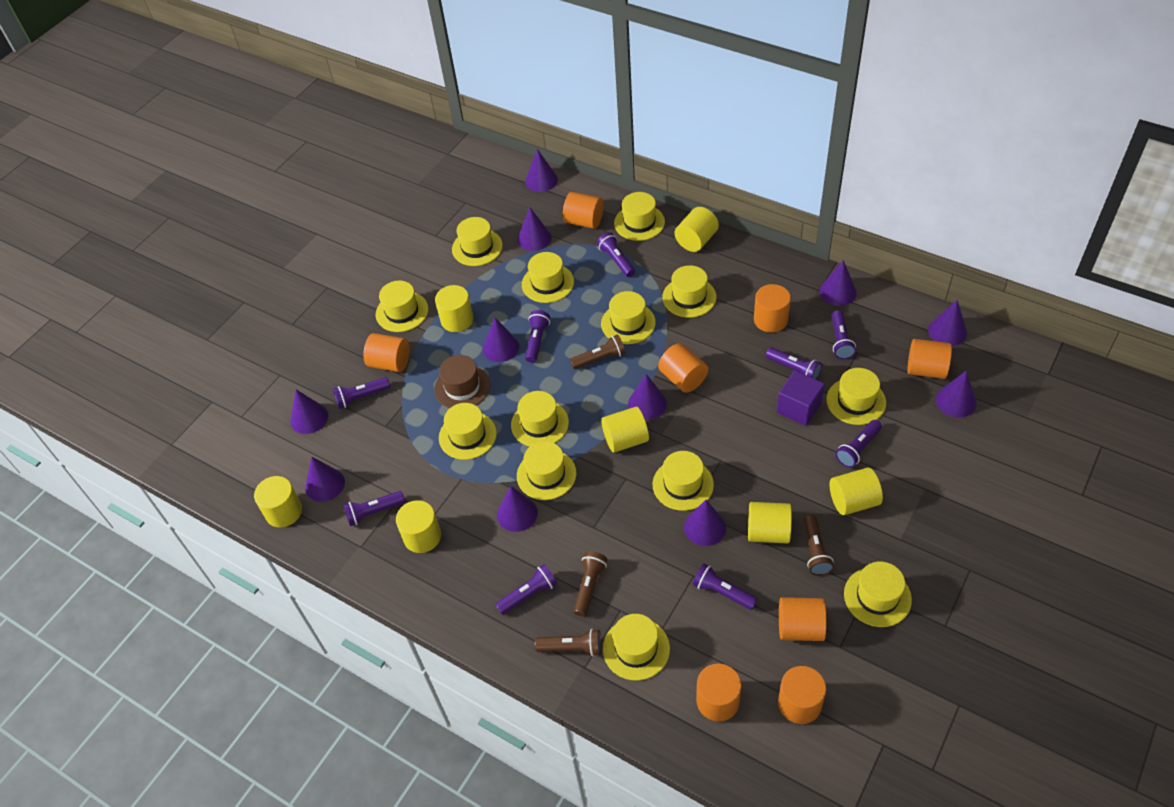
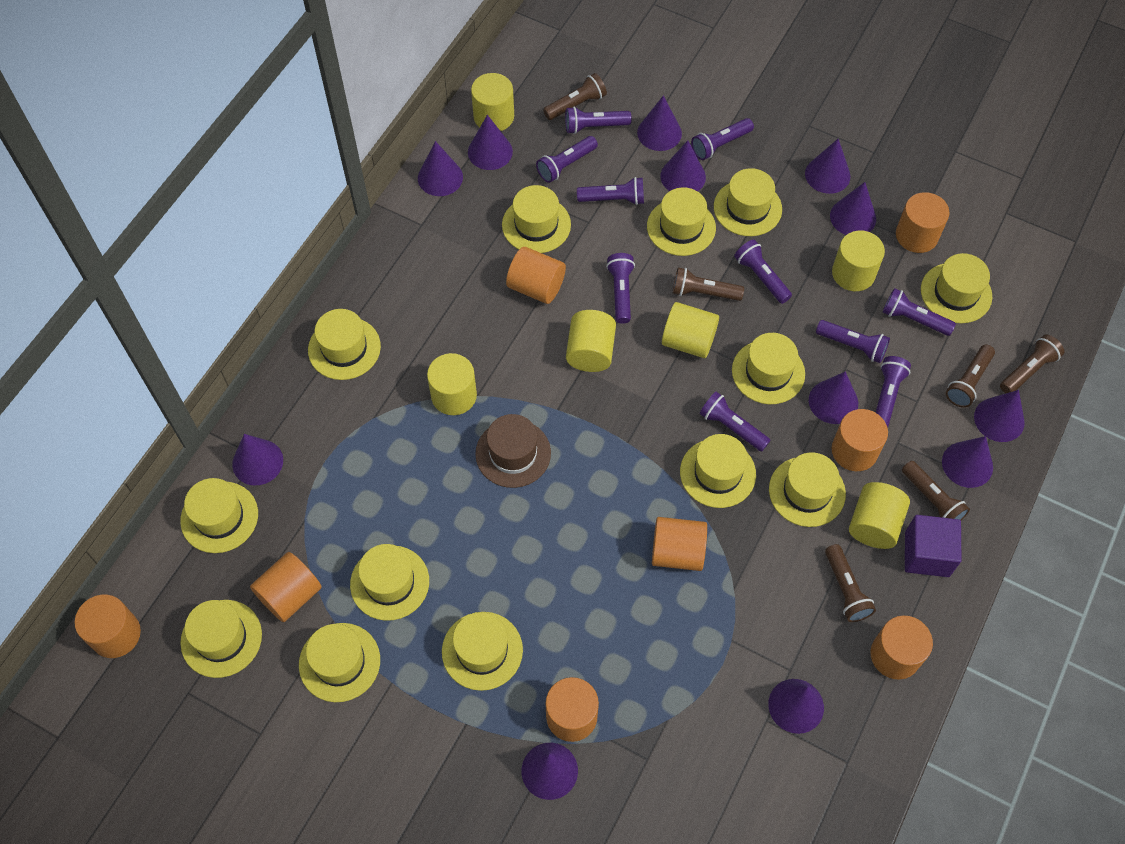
brown flashlight: [535,629,602,656] [570,334,626,369] [573,551,607,616] [803,514,834,576] = 4 -> [543,73,607,120] [673,268,744,301] [825,544,876,622] [902,461,970,520] [946,344,995,408] [1000,334,1064,393] = 6
purple cone: [290,389,328,434] [305,457,345,502] [483,317,519,362] [497,486,538,532] [518,207,552,251] [525,149,558,192] [628,374,667,420] [684,500,726,546] [820,260,857,306] [928,300,967,346] [936,370,977,418] = 11 -> [232,434,283,486] [418,141,463,196] [468,115,513,170] [521,743,578,800] [637,95,682,151] [660,140,706,191] [768,679,824,734] [805,139,850,194] [809,372,858,424] [830,182,876,235] [942,436,993,488] [974,390,1025,442] = 12
purple flashlight: [333,377,390,409] [343,491,405,526] [495,564,557,615] [525,310,550,363] [597,232,635,277] [693,563,758,610] [766,347,822,380] [832,310,856,359] [836,420,882,468] = 9 -> [536,136,598,183] [565,107,632,134] [577,177,644,205] [606,253,635,324] [691,118,754,160] [700,392,770,451] [734,240,792,304] [816,320,890,363] [875,356,911,427] [883,288,956,336] = 10
yellow cylinder: [254,476,302,528] [396,500,441,553] [435,285,474,332] [601,407,649,453] [675,207,719,252] [748,502,792,544] [829,467,883,515] = 7 -> [427,353,477,415] [471,73,514,131] [566,310,616,372] [662,302,719,358] [832,230,885,291] [849,482,910,549] = 6

